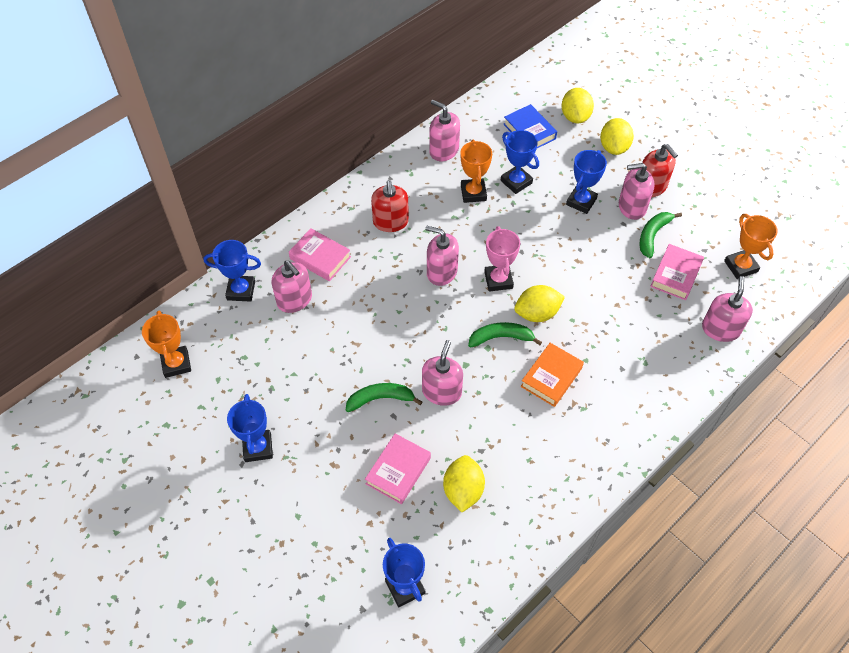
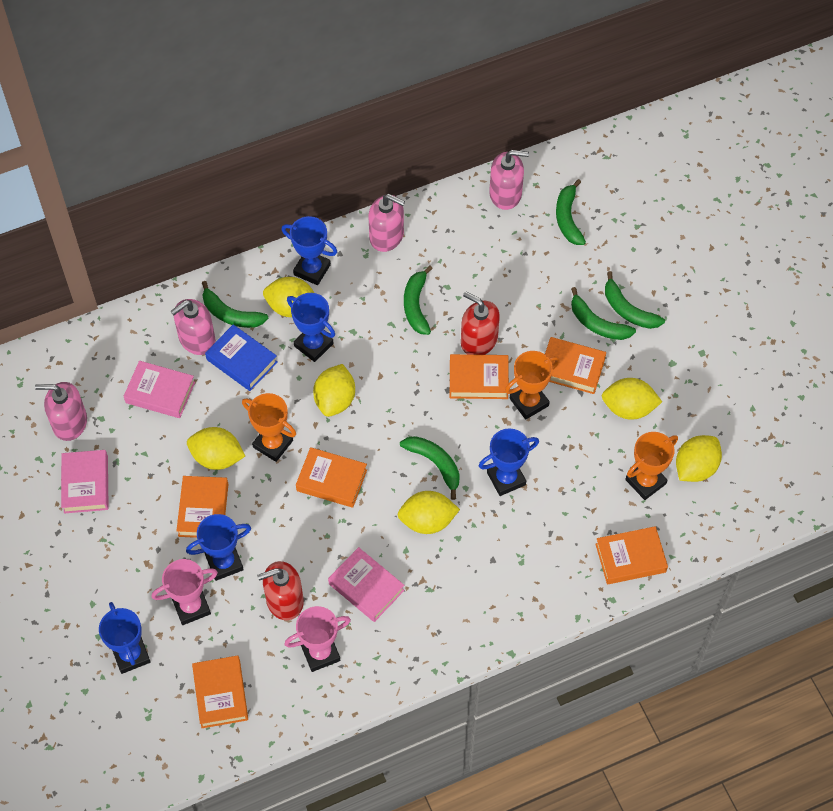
green banana: [346,383,422,412] [468,322,542,348] [639,212,682,258] = 3 -> [202,281,268,328] [400,436,460,500] [404,266,433,335] [556,179,586,245] [571,287,636,340] [605,271,665,329] = 6
orange book: [521,343,584,407] = 1 -> [176,476,228,538] [192,655,248,728] [296,447,367,508] [450,354,509,399] [545,337,606,394] [596,526,668,584] = 6
pink soap dispenser: [271,260,312,313] [422,340,463,406] [425,226,459,286] [429,100,460,161] [619,163,655,220] [702,276,753,342] = 6 -> [35,382,87,441] [171,299,216,355] [368,194,405,252] [489,150,529,210] = 4
pink trophy: [484,226,520,292] = 1 -> [152,559,218,625] [284,606,351,672] = 2
yellow lemon: [443,455,485,512] [514,285,565,322] [561,88,594,124] [600,118,634,155] = 4 -> [187,427,245,470] [263,277,314,317] [313,364,355,417] [398,491,460,534] [602,378,662,420] [676,435,722,482] = 6

